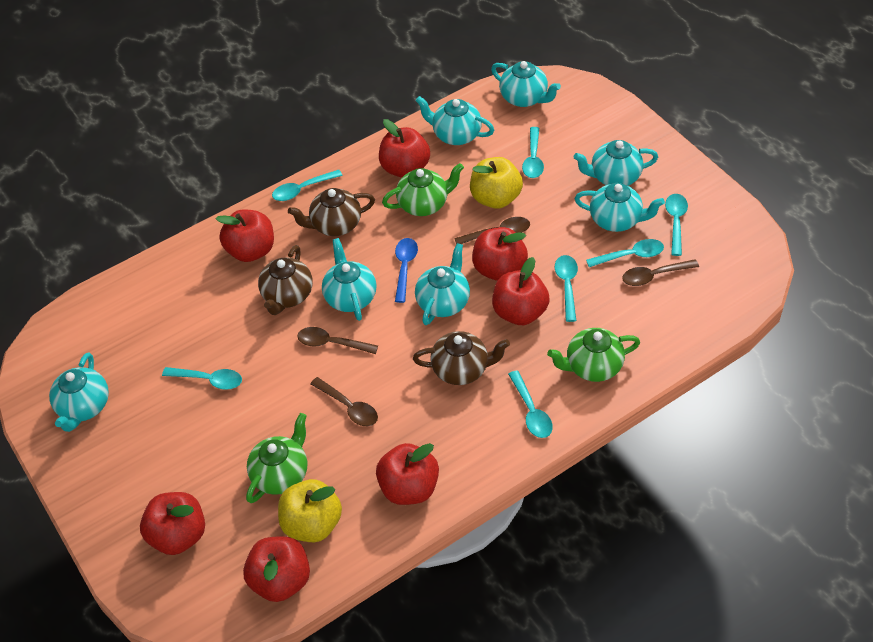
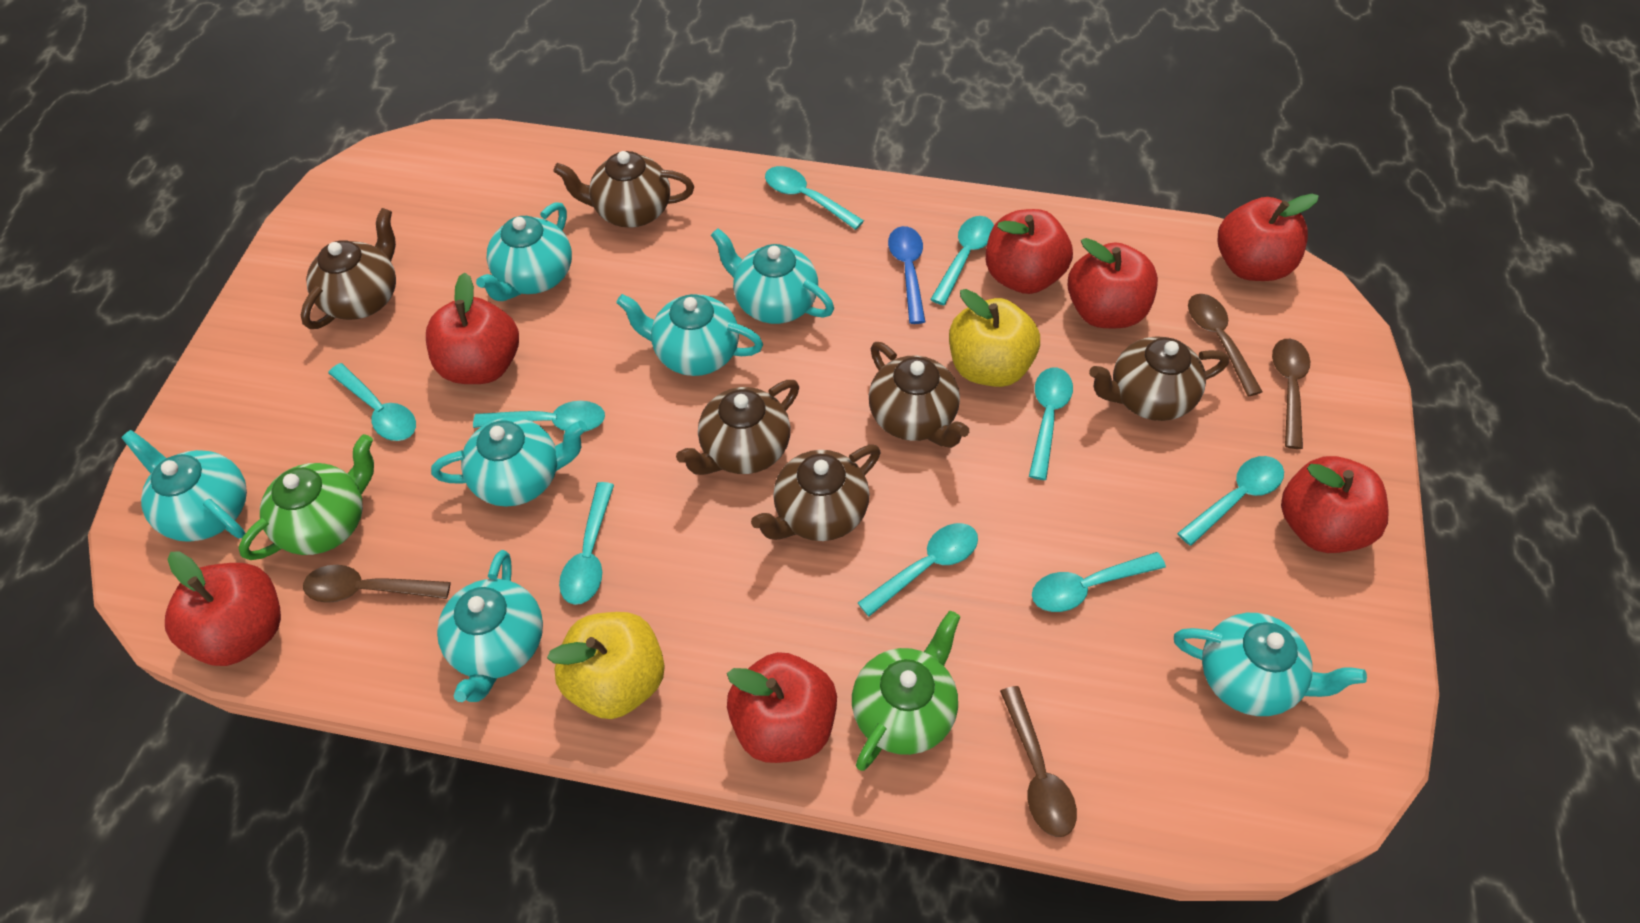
brown teapot: [258,245,313,315] [288,188,375,236] [413,331,510,385] = 3 -> [301,208,396,329] [553,151,694,228] [676,380,799,475] [751,445,880,541] [869,342,969,448] [1089,336,1229,421] = 6
green teapot: [246,413,307,503] [382,163,464,216] [547,328,640,382] = 3 -> [239,434,374,560] [852,611,960,771] = 2
turquoise spoon: [162,367,242,390] [272,170,343,201] [508,370,553,438] [522,127,544,178] [555,255,578,322] [586,239,664,267] [665,194,688,256] = 7 -> [328,363,416,441] [473,401,605,432] [559,482,614,605] [765,166,864,230] [858,523,978,616] [930,216,994,305] [1029,367,1073,480] [1032,552,1166,612] [1177,456,1284,546] = 9

